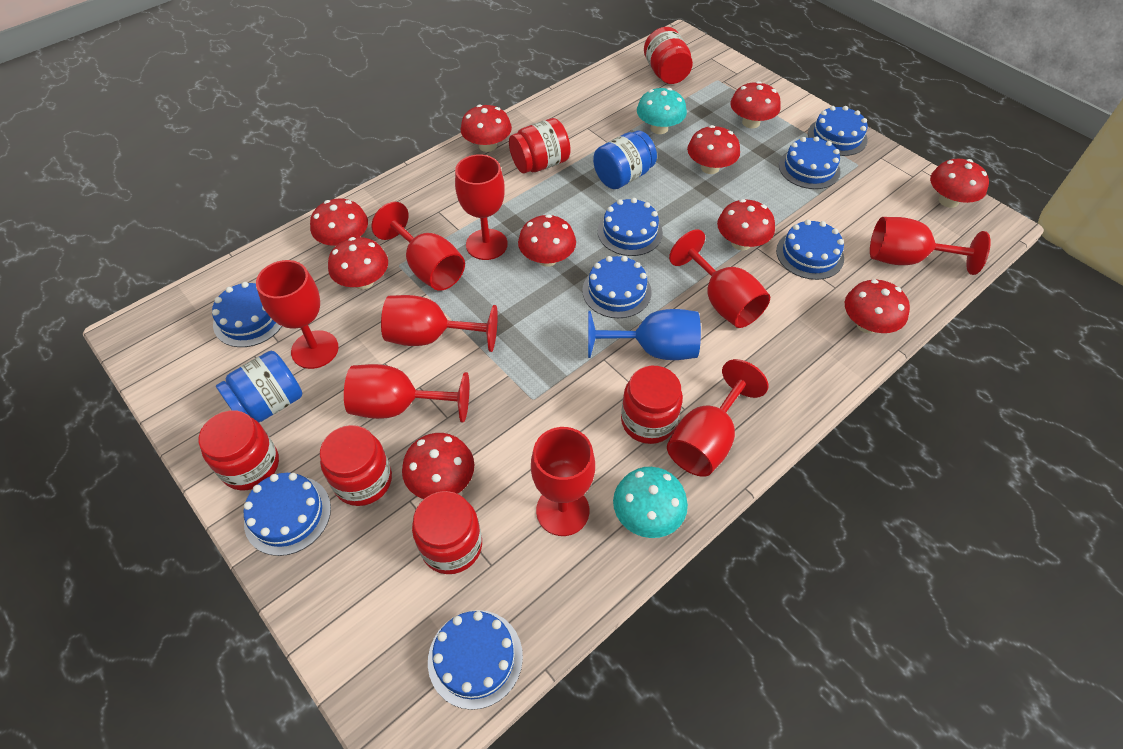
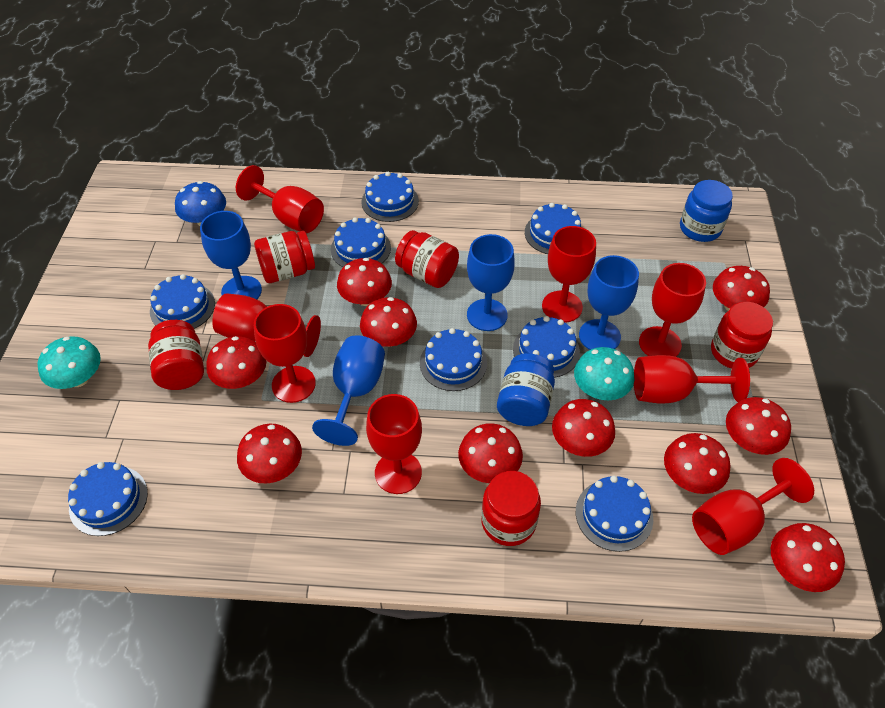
blue goblet: [588,309,701,360] = 1 -> [200,211,262,299] [312,335,385,446] [467,234,515,331] [579,255,639,350] = 4
blue mushroom: none = 0 -> [175,181,226,226] = 1
red goblet: [256,260,339,369] [344,364,469,423] [372,202,465,291] [381,295,498,352] [455,154,508,260] [531,427,595,536] [667,359,768,477] [669,229,770,328] [870,217,991,275] = 9 -> [212,293,321,357] [236,165,324,233] [254,304,316,403] [366,394,422,494] [542,226,596,323] [634,355,750,404] [639,263,706,357] [692,458,814,555] = 8
red jar: [199,410,279,490] [320,425,392,506] [412,491,482,574] [509,118,571,173] [621,366,683,444] [644,27,693,84] = 6 -> [148,320,204,390] [254,231,315,283] [395,230,459,288] [481,471,541,546] [711,302,773,369] = 5

